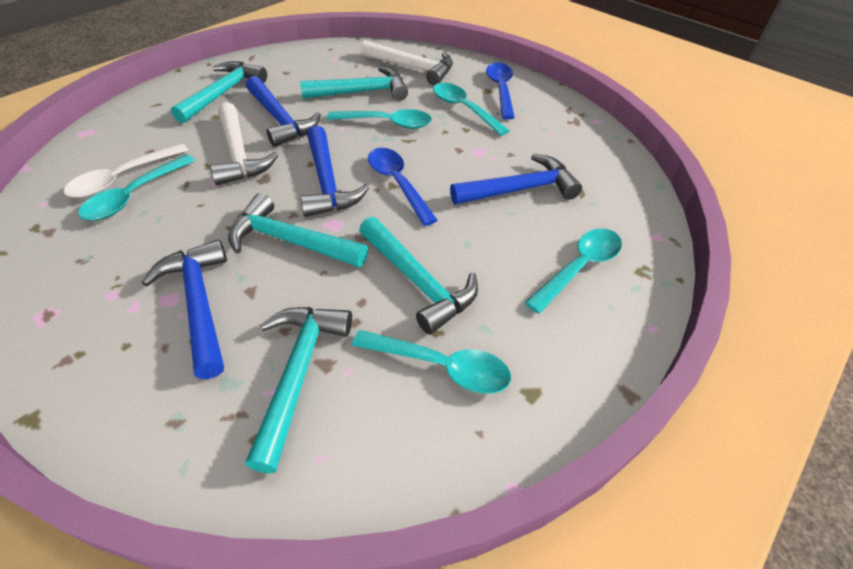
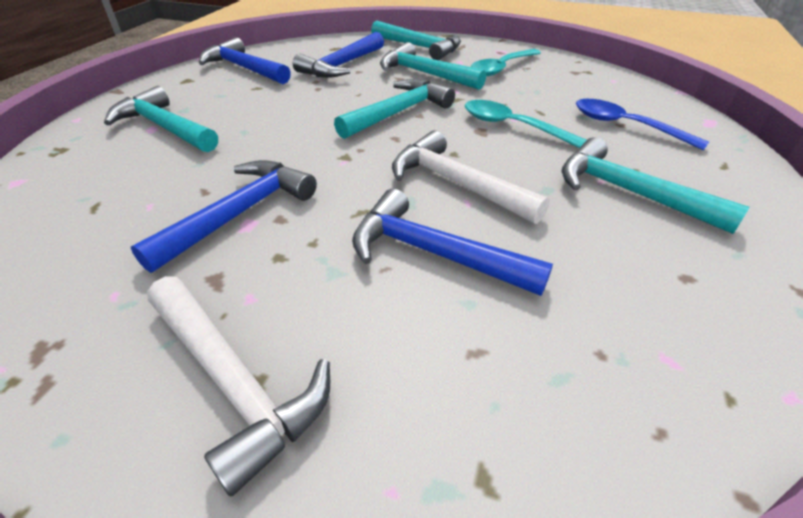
blue spoon: [368,148,438,226] [486,63,515,119] = 2 -> [576,99,709,150] = 1
turquoise spoon: [78,154,195,220] [327,109,432,129] [352,330,511,394] [433,83,510,136] [525,228,622,313] = 5 -> [465,100,586,148] [471,49,541,76] = 2
white spoon: [64,143,188,198] = 1 -> none = 0

